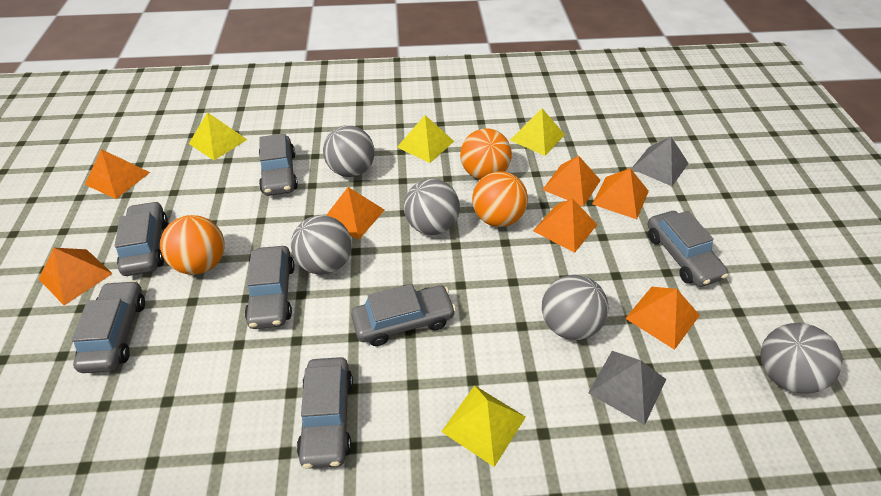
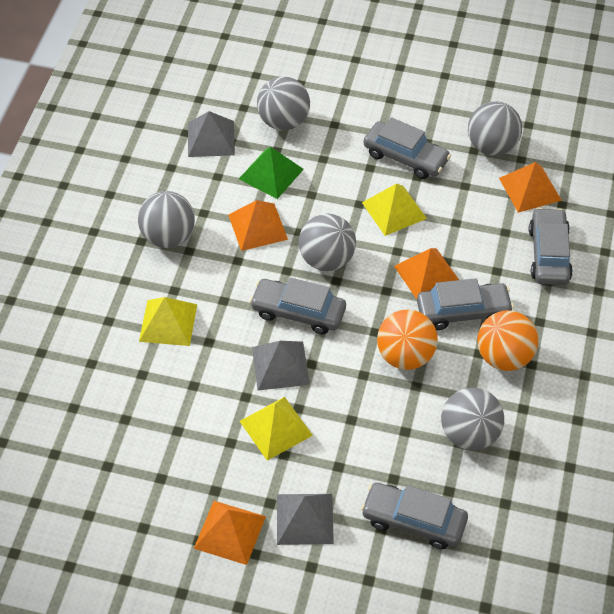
green pyramid: none = 0 -> [239,147,304,199] = 1
grey car: [72,280,145,373] [115,201,168,276] [245,246,295,329] [259,134,298,196] [297,357,353,469] [351,284,456,346] [648,211,728,287] = 7 -> [249,278,346,334] [361,483,468,549] [363,117,451,179] [417,278,514,330] [529,208,573,285] = 5
grey pyramid: [588,351,666,425] [631,137,689,186] = 2 -> [188,111,235,157] [252,341,310,390] [277,494,334,545] = 3
orange ball: [160,215,225,275] [460,128,512,180] [472,171,528,227] = 3 -> [377,310,438,370] [477,310,538,371] = 2
orange pyramid: [39,248,113,305] [85,149,150,199] [326,187,384,240] [533,198,598,253] [542,155,601,206] [592,168,649,219] [625,287,700,350] = 7 -> [194,501,266,565] [228,200,288,251] [394,248,459,299] [499,162,562,213] = 4
yellow pyramid: [189,112,247,160] [397,115,454,163] [441,385,526,467] [510,108,565,156] = 4 -> [139,297,197,346] [240,397,313,461] [362,183,427,236] = 3

